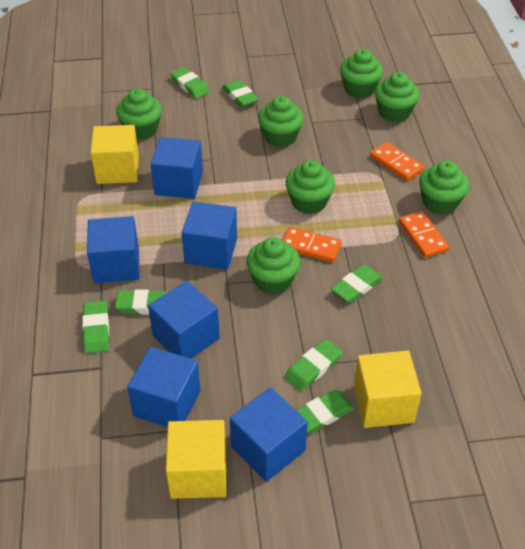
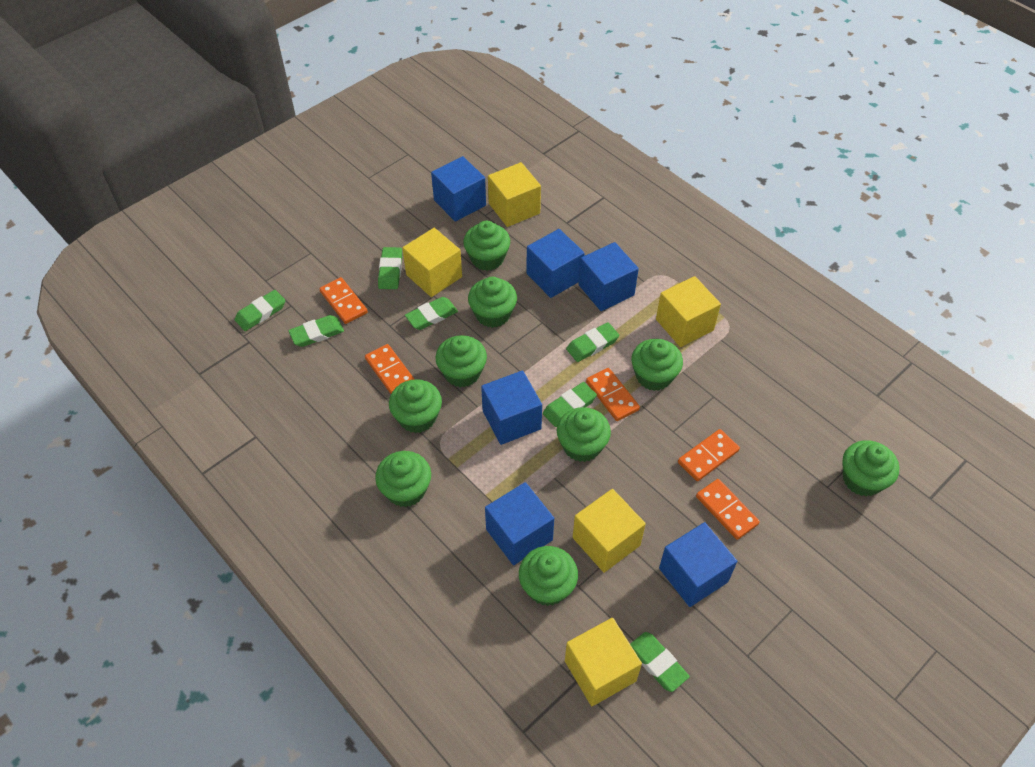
green cupcake: [116,89,162,140] [246,237,300,294] [258,96,304,147] [285,160,335,214] [340,49,383,98] [375,72,419,122] [419,160,469,215] = 7 -> [375,451,431,507] [389,379,442,433] [435,335,487,387] [463,221,510,271] [468,277,517,328] [519,546,578,606] [557,407,611,462] [631,339,683,391] [842,440,899,496] = 9
orange domino: [282,227,342,262] [370,142,424,181] [399,211,449,258] = 3 -> [320,277,368,324] [365,344,415,394] [586,368,640,421] [678,429,740,481] [696,479,760,540] = 5
yellow cube: [90,125,139,184] [166,420,226,499] [354,350,422,428] = 3 -> [402,228,462,297] [488,162,541,227] [565,618,642,706] [573,489,646,573] [656,276,721,347] = 5

